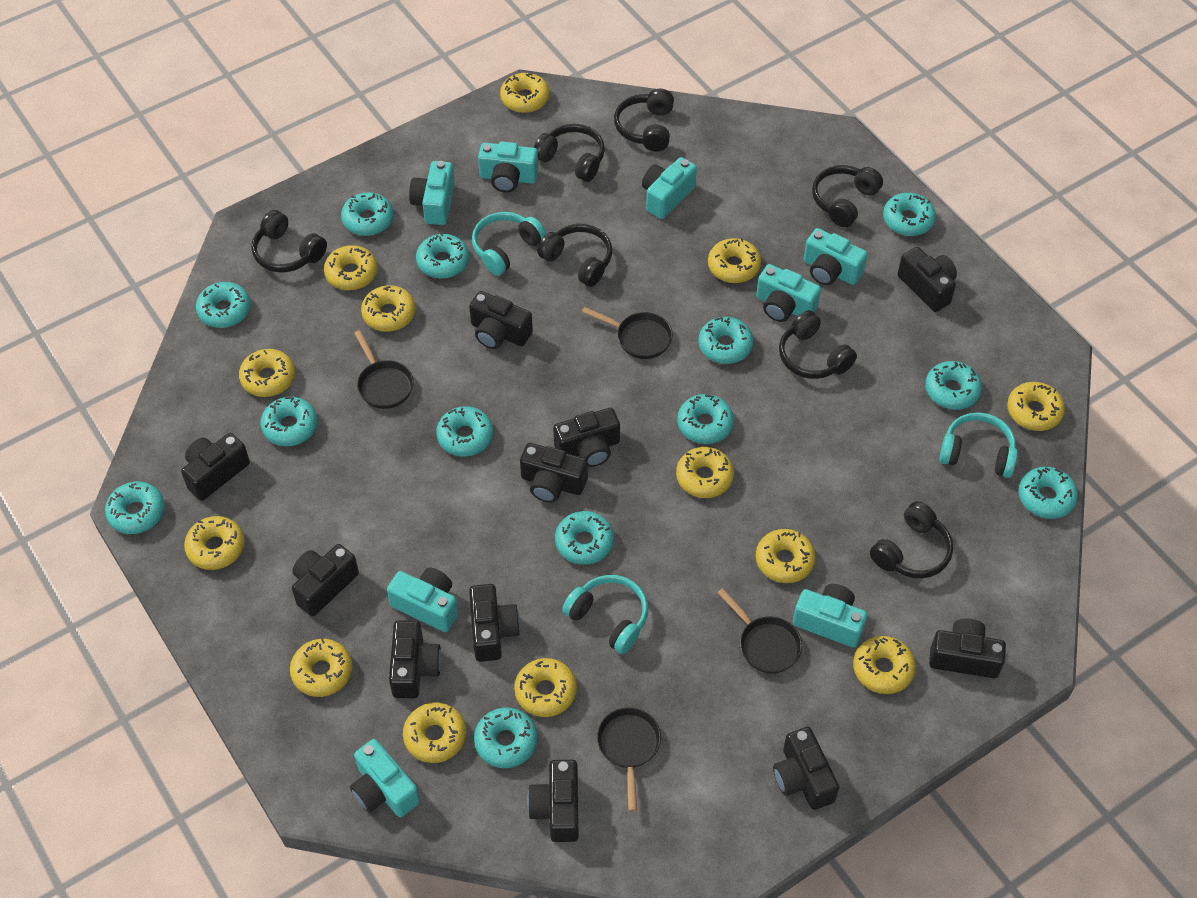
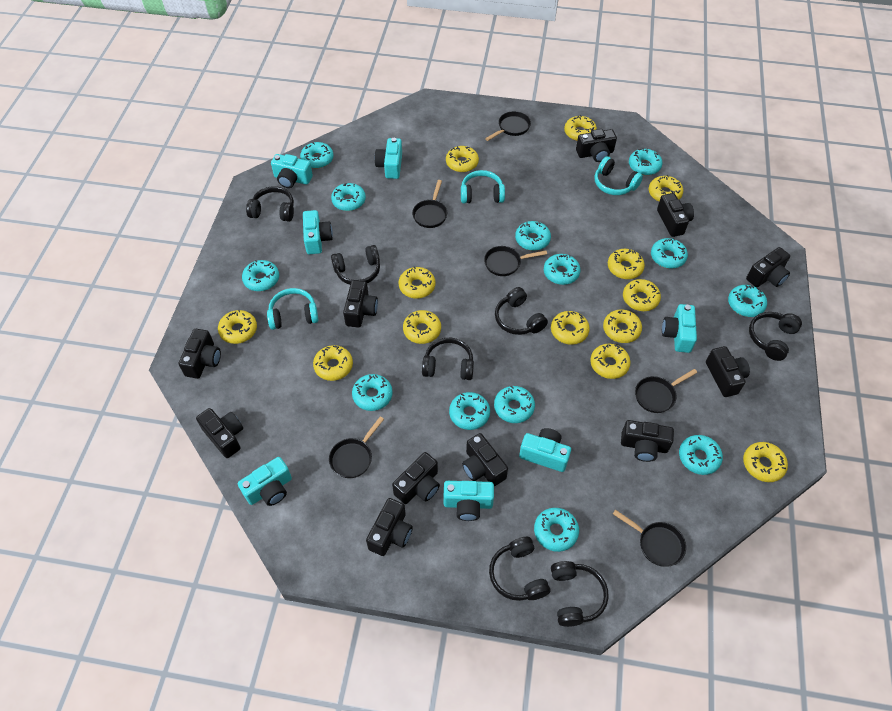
black pan: [354,330,414,409] [582,307,673,359] [597,707,661,812] [717,588,802,674] = 4 -> [329,416,384,478] [412,180,447,228] [484,246,547,276] [485,111,531,141] [613,510,686,567] [635,369,697,413] = 6
turquoise camera: [350,739,420,817] [387,568,458,632] [409,161,455,225] [478,142,539,192] [642,157,697,219] [756,264,821,322] [793,584,867,648] [804,228,868,286] = 8 -> [238,457,292,506] [271,154,313,188] [303,210,333,254] [375,138,402,179] [444,481,494,521] [519,428,571,472] [662,304,697,353] = 7

